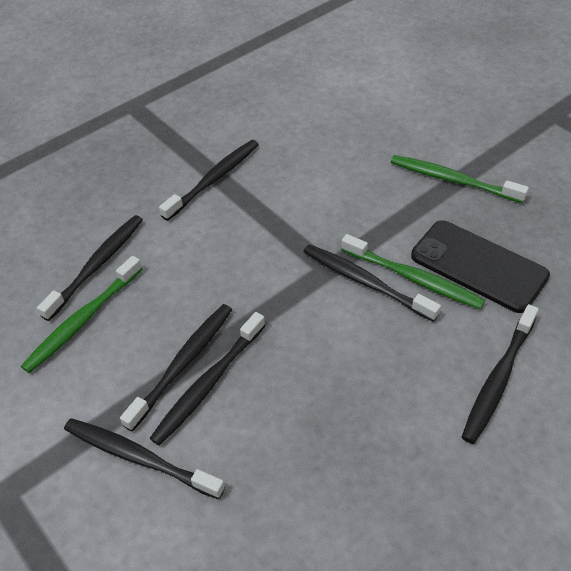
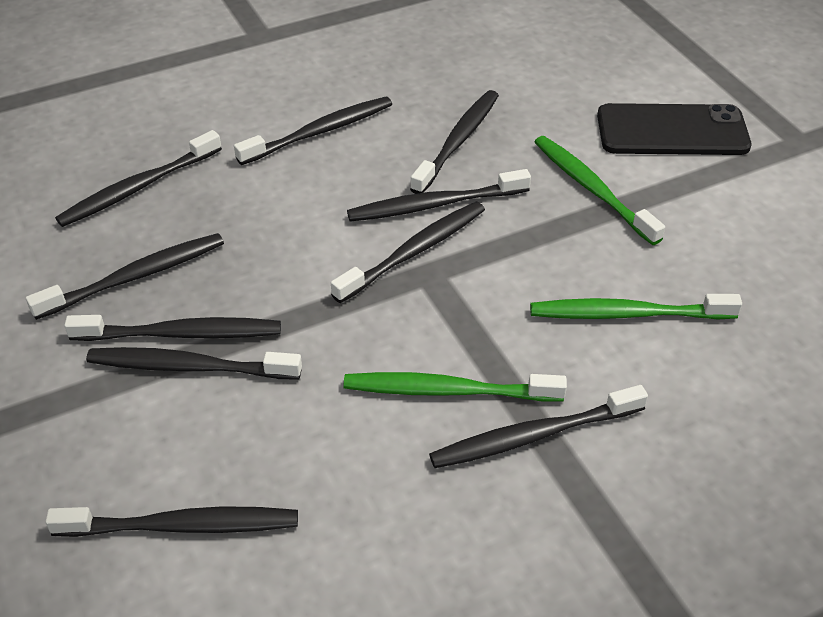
black toothbrush: [37,215,143,321] [64,418,225,499] [120,304,232,431] [150,312,265,446] [159,140,259,221] [303,244,441,322] [462,304,539,444] = 7 -> [26,233,224,320] [45,506,298,537] [55,130,222,227] [64,315,281,341] [86,347,302,379] [234,97,392,165] [331,202,485,303] [347,169,531,222] [410,90,499,194] [429,385,648,468] = 10

